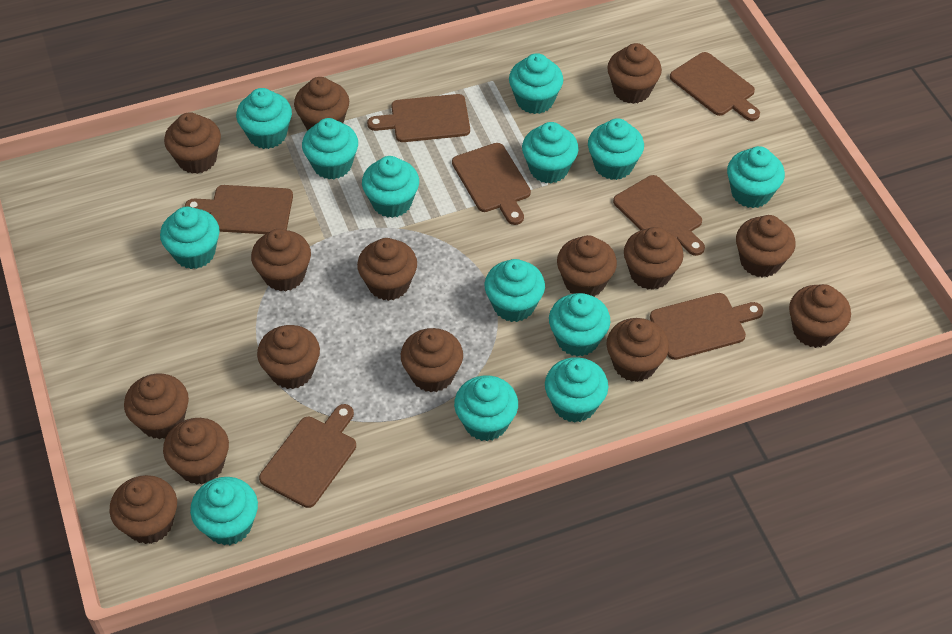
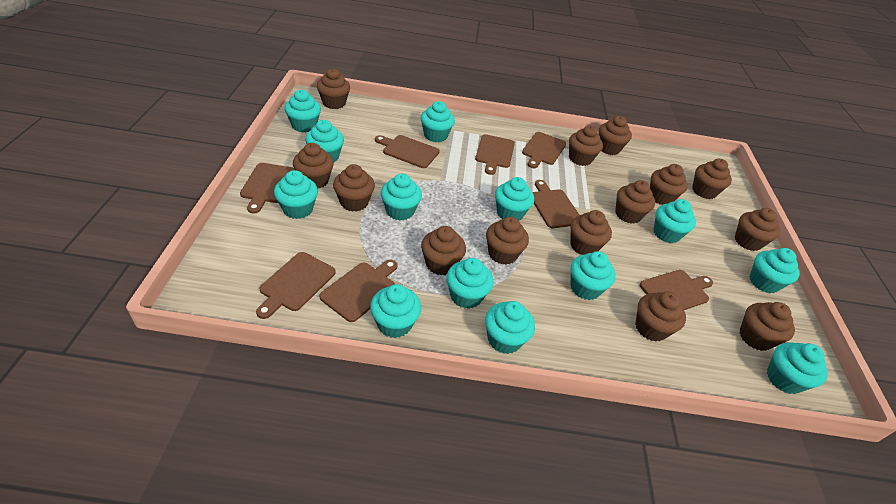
brown cupcake: [110,475,177,544] [124,374,189,439] [163,418,229,485] [164,112,221,174] [251,229,311,292] [257,325,320,389] [294,77,349,131] [357,238,417,301] [401,328,463,392] [557,235,617,297] [606,318,669,382] [607,43,662,104] [624,227,684,290] [736,215,796,277] [789,284,851,348] = 15 -> [293,143,334,188] [317,68,350,109] [333,164,375,212] [421,226,466,275] [486,217,529,265] [569,126,603,166] [570,210,612,255] [599,116,632,155] [615,180,655,224] [635,292,686,342] [650,164,688,205] [692,159,732,199] [735,208,780,251] [740,302,795,351] = 14
brown cutting board: [185,185,293,234] [259,404,356,508] [367,94,470,142] [452,143,531,225] [613,175,705,256] [650,293,763,360] [670,52,760,121] = 7 -> [240,163,295,213] [256,252,336,319] [319,260,398,322] [375,135,439,168] [475,134,515,175] [522,132,566,168] [532,180,579,228] [640,270,713,310] = 8

